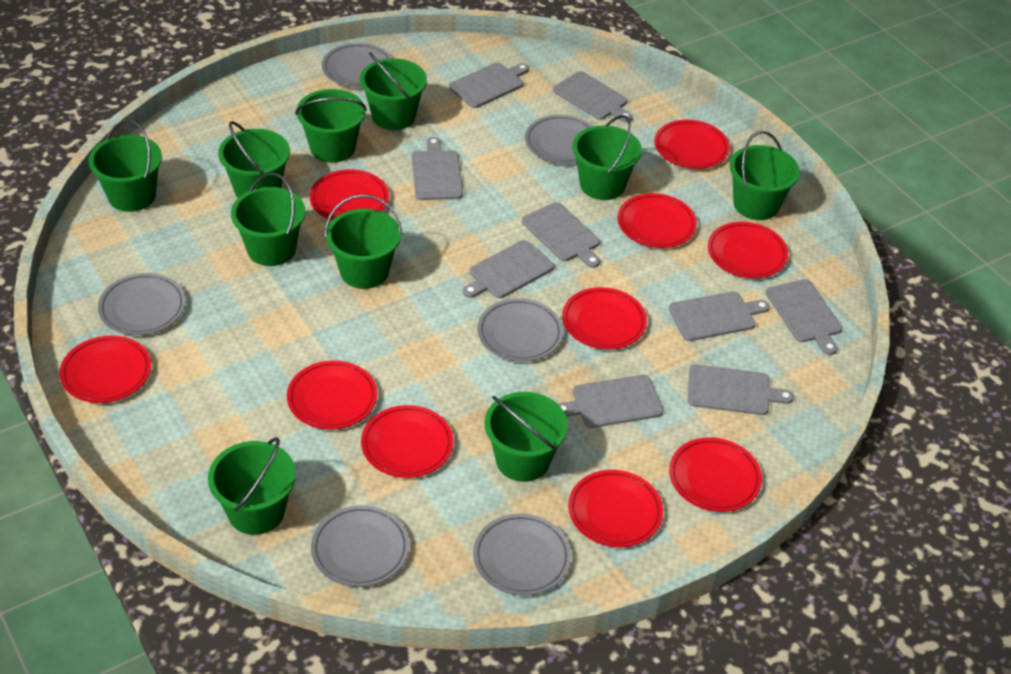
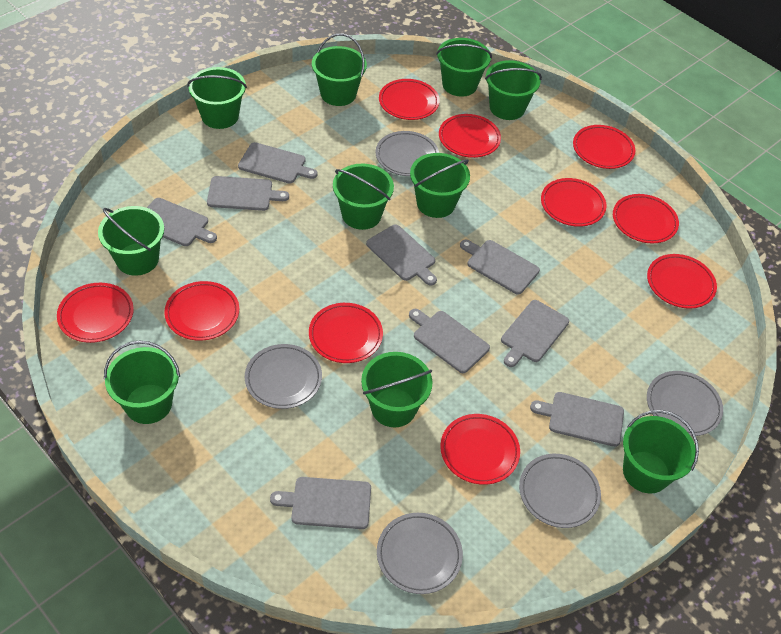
grey plate: [98,273,186,335] [311,505,409,587] [322,43,392,88] [473,514,571,596] [478,298,563,362] [525,115,593,164] = 6 -> [245,344,322,409] [375,131,439,176] [377,513,463,594] [519,454,601,528] [647,371,723,436] = 5

